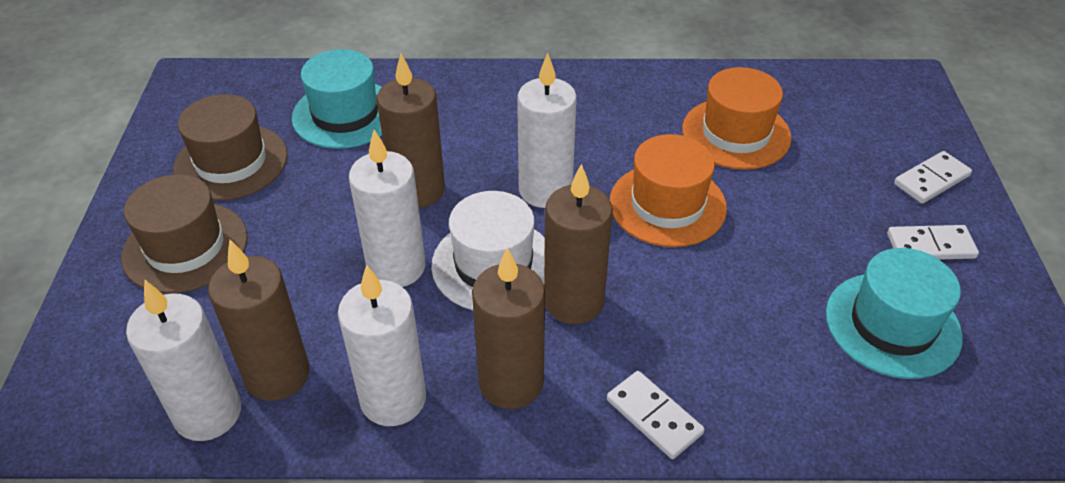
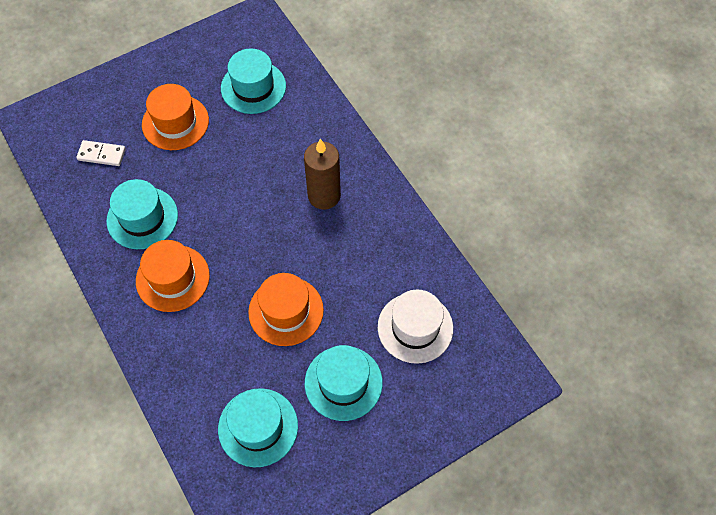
brown candle: [208,240,310,401] [377,54,445,208] [472,248,545,409] [544,164,613,324] = 4 -> [304,139,341,210] = 1
brown hat: [121,174,248,294] [173,94,288,201] = 2 -> none = 0
orange hat: [610,134,727,247] [682,67,791,170] = 2 -> [136,240,210,312] [142,84,209,150] [248,273,324,346] = 3
turquoise hat: [292,49,382,149] [826,248,963,379] = 2 -> [106,179,178,249] [218,388,298,467] [221,49,286,114] [305,345,383,421] = 4
white candle: [126,280,241,441] [338,265,426,426] [349,130,426,287] [517,53,577,208] = 4 -> none = 0
white domino: [607,371,704,459] [887,225,979,260] [894,151,972,204] = 3 -> [76,140,126,166] = 1

